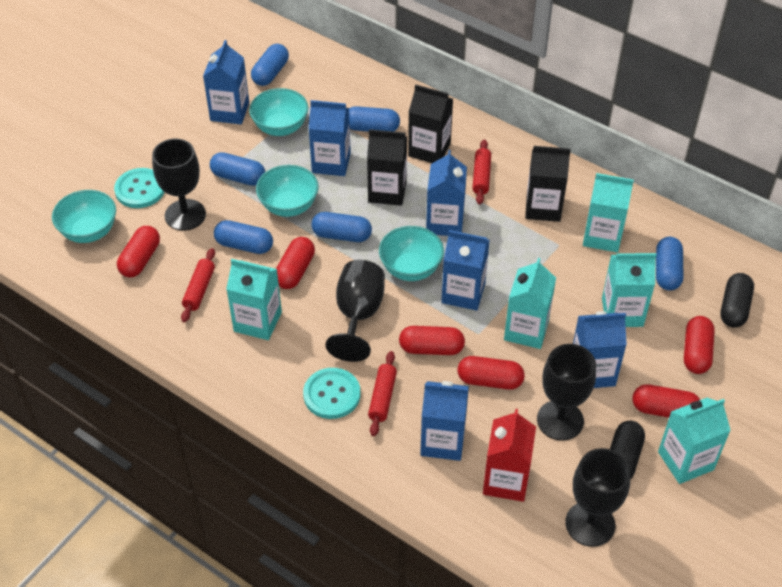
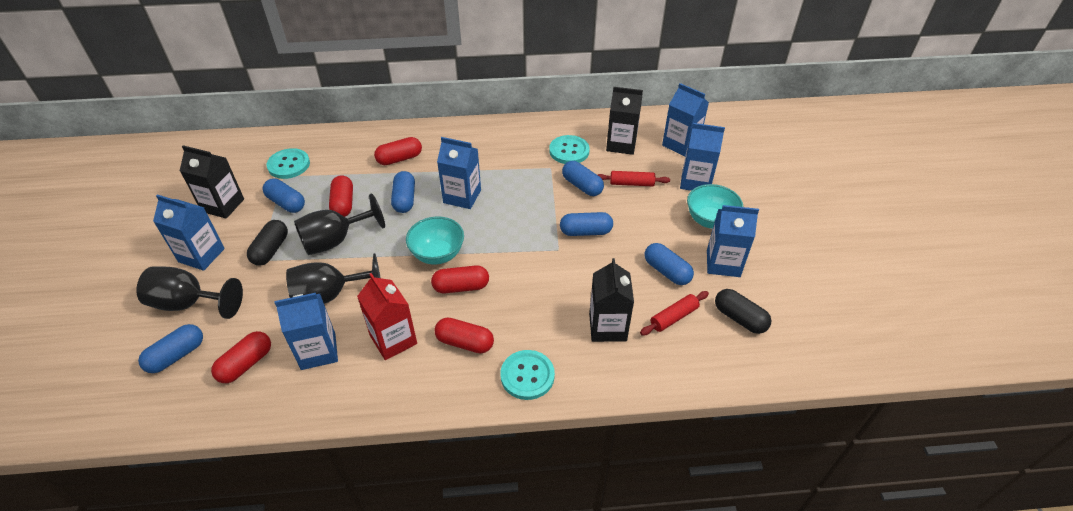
black goblet: [152,139,206,231] [325,260,385,362] [537,344,596,441] [565,448,631,547] = 4 -> [136,266,243,319] [286,253,380,304] [294,194,385,255] = 3
red capsule: [117,226,160,277] [276,237,315,289] [399,326,465,355] [458,356,525,390] [632,384,700,418] [684,316,715,374] = 6 -> [211,331,271,383] [329,175,353,217] [374,137,422,165] [431,265,489,293] [435,317,494,353] = 5
red rolling pin: [181,248,215,322] [368,351,397,436] [472,139,491,205] = 3 -> [598,171,670,186] [640,291,709,335] = 2
turquoise bowl: [52,190,116,243] [249,88,308,136] [256,165,318,217] [379,226,444,281] = 4 -> [406,217,464,265] [687,184,743,229] = 2
turquoise button: [114,168,165,208] [303,368,360,419] = 2 -> [267,148,310,179] [501,350,555,400] [549,135,590,164] = 3
turquoise carton: [226,259,282,340] [504,258,556,349] [583,173,634,252] [602,253,657,327] [658,398,731,484] = 5 -> none = 0

